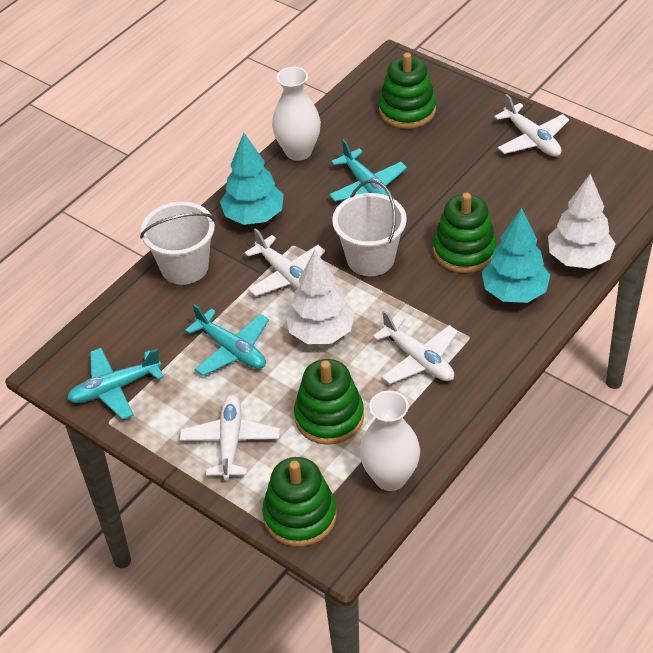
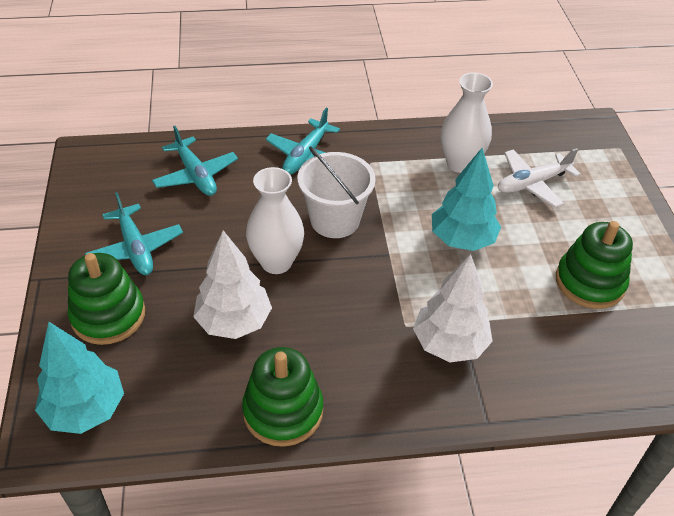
green stacking toy: [262,457,337,547] [294,359,364,445] [379,53,436,129] [433,192,497,273] = 4 -> [68,253,145,345] [242,347,323,447] [556,221,633,309] = 3
white bucket: [140,202,215,285] [332,180,407,276] = 2 -> [298,146,376,238] = 1
white plane: [180,395,280,480] [244,228,325,296] [373,310,458,384] [494,94,569,157] = 4 -> [498,148,581,208] = 1

